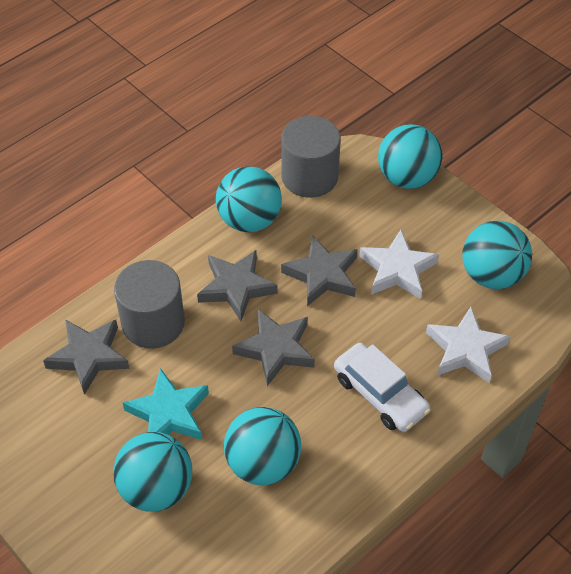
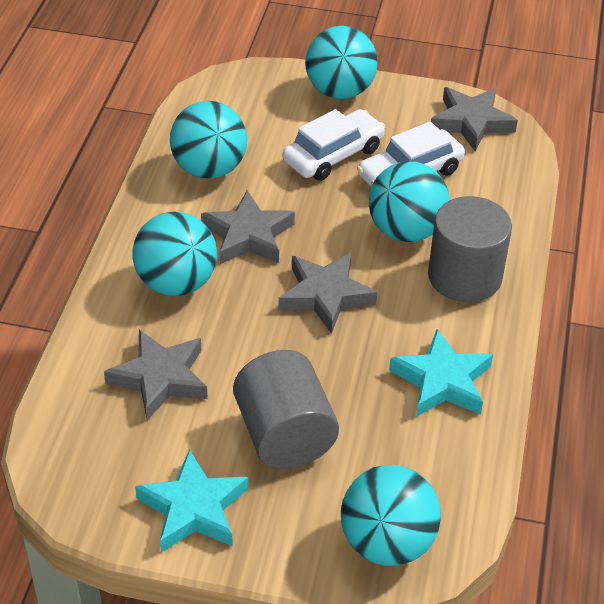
turquoise star: [123,368,209,440] = 1 -> [135,449,248,552] [389,329,493,417] = 2
white car: [334,343,431,432] = 1 -> [283,109,385,181] [357,121,465,187] = 2
white star: [359,229,439,299] [426,307,511,383] = 2 -> none = 0

